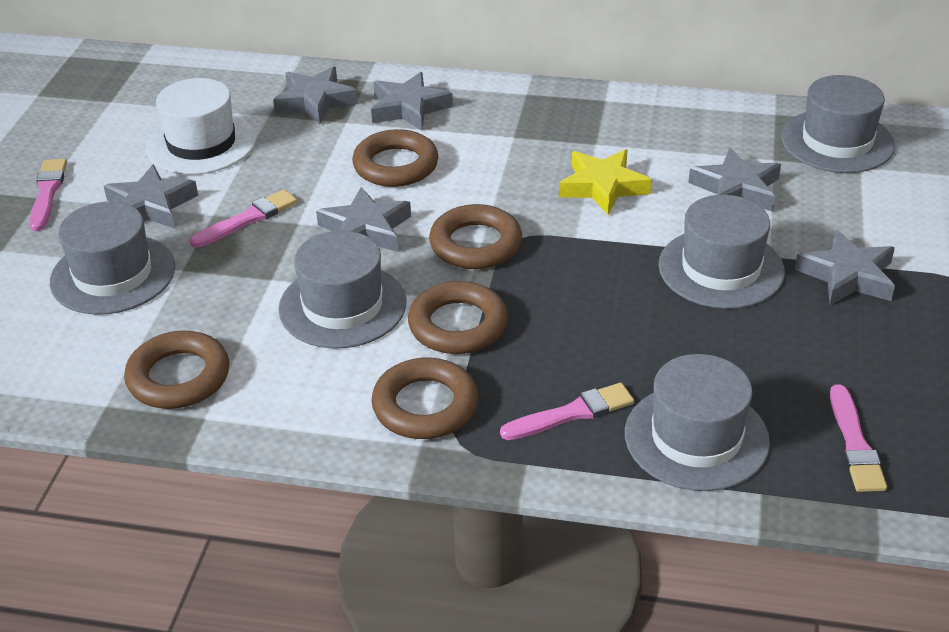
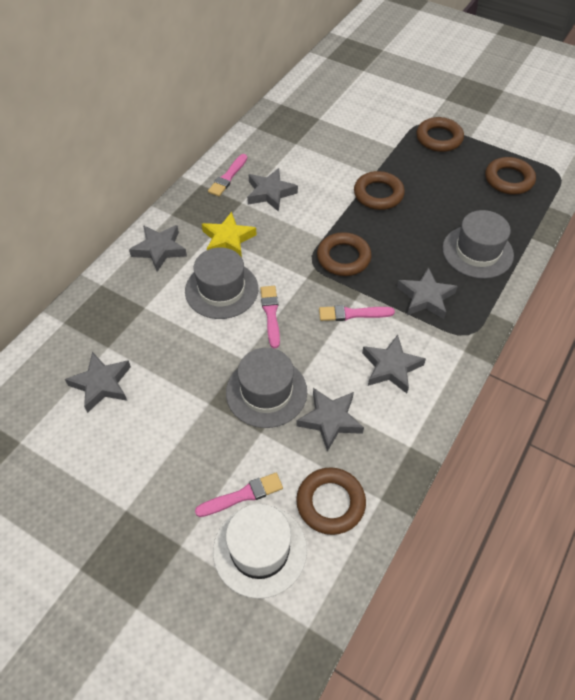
grey hat: [50,201,175,315] [278,230,406,348] [625,354,770,491] [658,195,785,309] [781,75,895,173] = 5 -> [185,247,258,319] [226,348,307,428] [442,210,514,279] = 3

